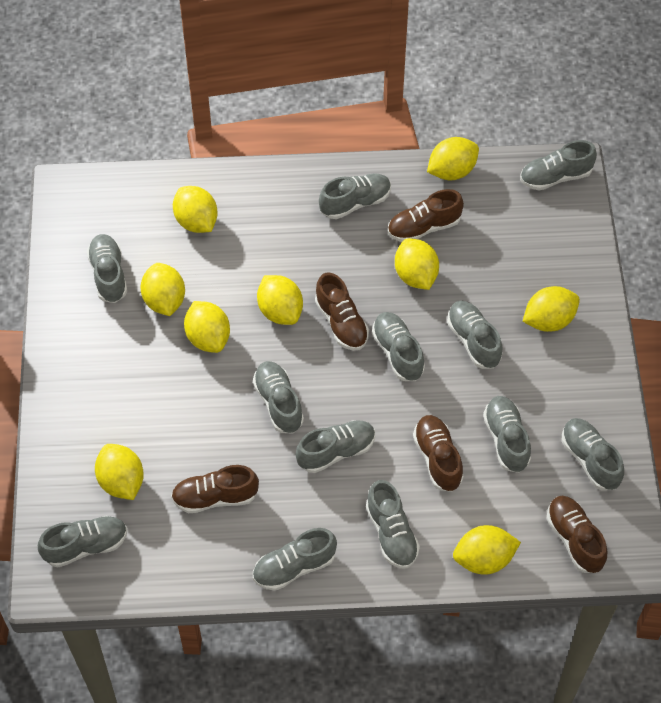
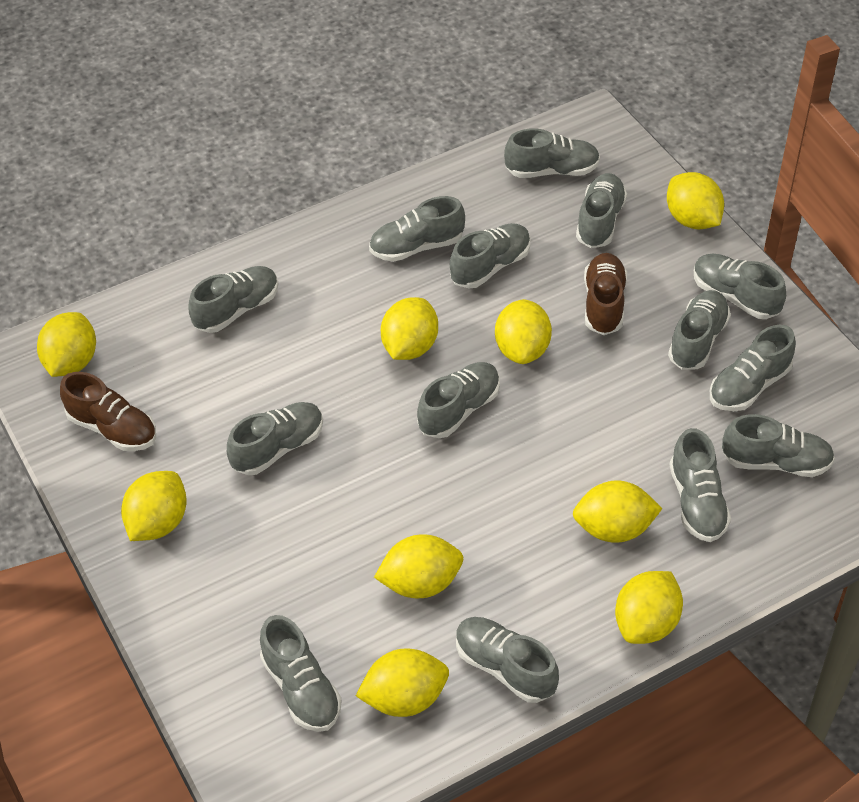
brown shoe: [171,465,259,513] [315,272,369,351] [388,189,464,242] [413,415,464,492] [546,496,607,573] = 5 -> [60,372,156,451] [584,253,627,335] = 2
grey shoe: [38,516,127,567] [87,234,127,303] [253,361,304,433] [253,528,337,591] [296,420,375,473] [319,173,391,219] [366,480,420,569] [372,312,425,381] [447,300,502,369] [483,396,531,473] [520,140,597,190] [562,418,624,491] = 12 -> [189,266,278,333] [227,402,323,475] [260,615,342,732] [369,196,465,262] [417,362,500,438] [450,223,530,288] [456,617,559,703] [504,128,600,178] [576,173,627,248] [668,290,731,370] [669,428,731,542] [694,254,786,319] [710,325,796,411] [722,414,835,477] = 14

